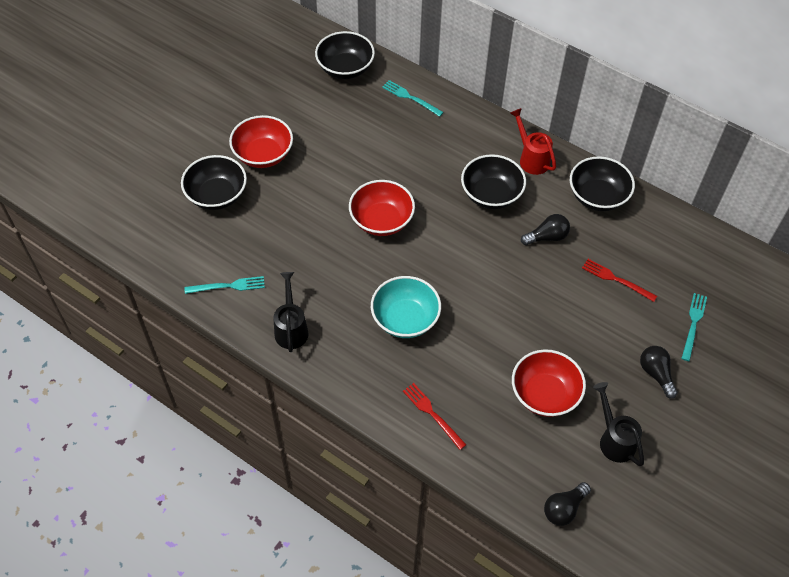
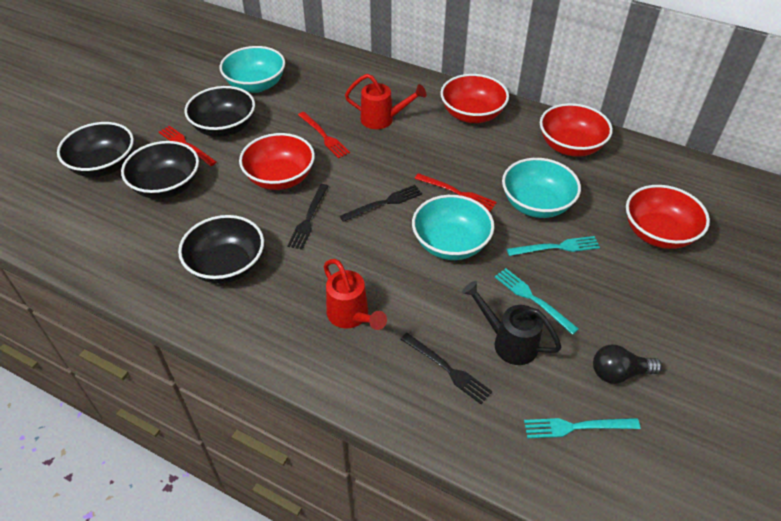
black fork: none = 0 -> [287,184,328,250] [340,185,422,222] [400,333,492,404] = 3
black light bulb: [521,214,570,245] [544,482,591,526] [640,346,678,399] = 3 -> [593,345,662,384] = 1
black watering can: [273,272,309,352] [593,382,644,466] = 2 -> [462,281,562,365] = 1
red bowl: [229,115,293,168] [349,180,415,236] [512,349,586,417] = 3 -> [239,133,315,190] [440,74,509,123] [540,103,613,157] [626,185,710,249] = 4
red fork: [403,383,466,450] [582,259,657,302] = 2 -> [159,126,216,166] [298,112,350,158] [414,173,497,212] = 3
red watering can: [510,108,556,175] = 1 -> [323,259,387,330] [345,74,427,129] = 2
turquoise bowl: [371,276,441,338] = 1 -> [220,46,285,93] [412,195,495,260] [502,158,581,218] = 3

